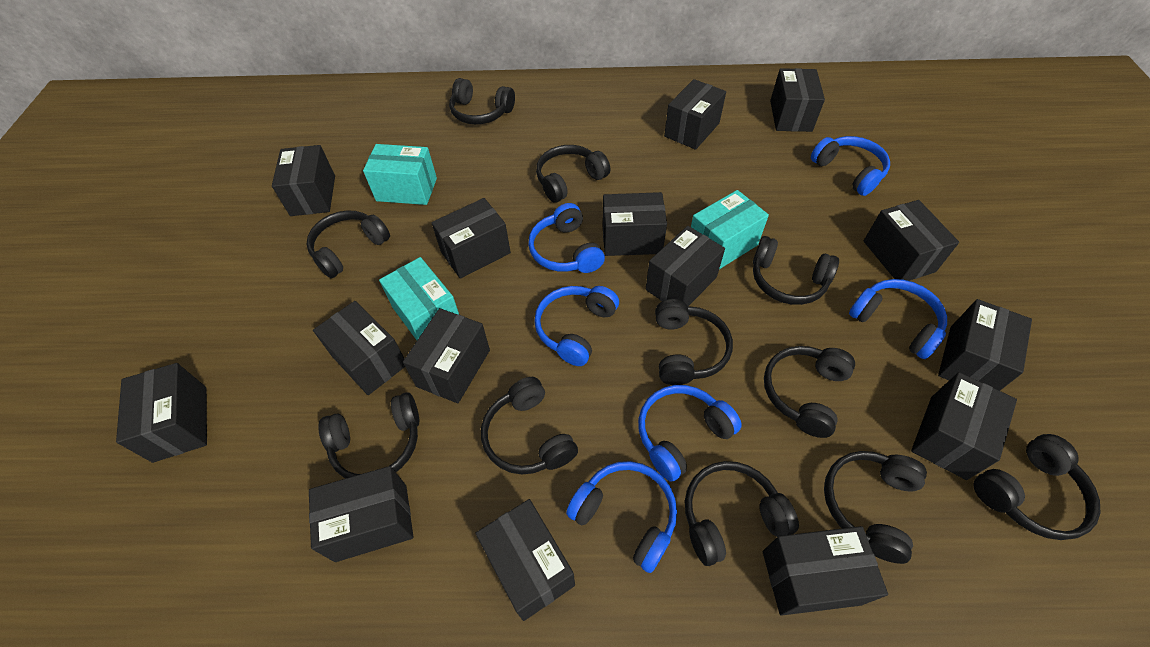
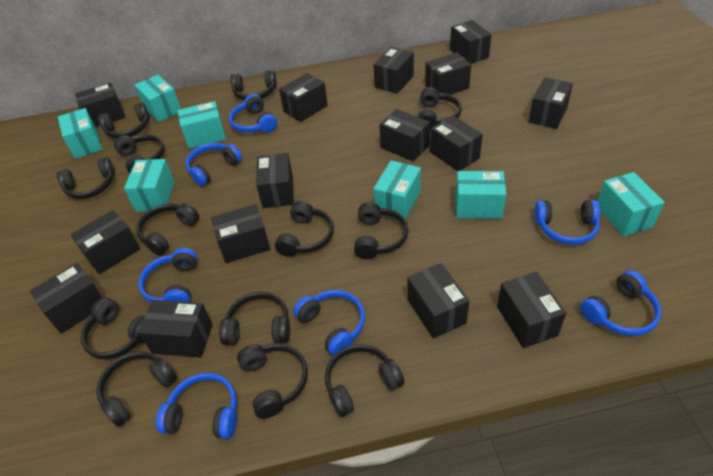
black headphones: [306,210,390,278] [318,392,419,478] [449,78,515,124] [481,377,578,475] [536,145,610,203] [655,299,733,385] [685,461,799,566] [753,236,839,305] [764,346,855,438] [824,451,927,564] [973,434,1100,540] = 11 -> [57,157,115,199] [80,297,145,359] [96,352,177,427] [98,103,150,139] [114,134,165,174] [136,203,199,255] [219,292,290,345] [230,70,277,101] [237,344,308,419] [275,201,334,257] [325,344,405,417] [354,202,409,259] [418,87,462,130] = 13
blue headphones: [528,203,605,273] [534,286,619,366] [566,461,677,573] [638,385,742,482] [811,136,890,196] [849,279,947,359] = 6 -> [138,248,198,302] [156,373,237,439] [185,143,242,187] [229,94,277,133] [293,290,365,356] [534,200,600,245] [580,270,661,336] = 7
turquoise box: [363,144,437,205] [379,257,459,340] [691,190,769,269] = 3 -> [58,108,103,159] [124,159,175,212] [135,75,181,122] [177,101,226,149] [373,160,421,220] [455,171,507,219] [597,172,665,237] = 7

